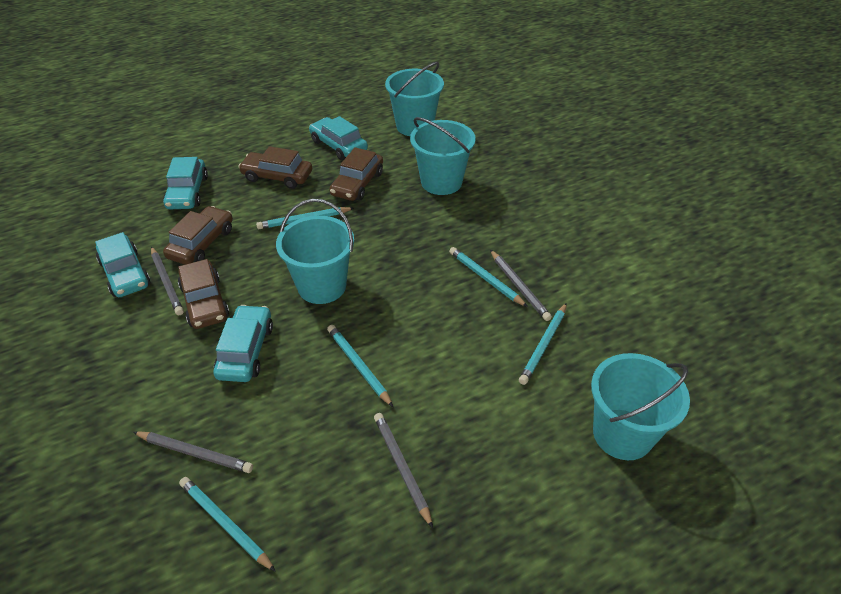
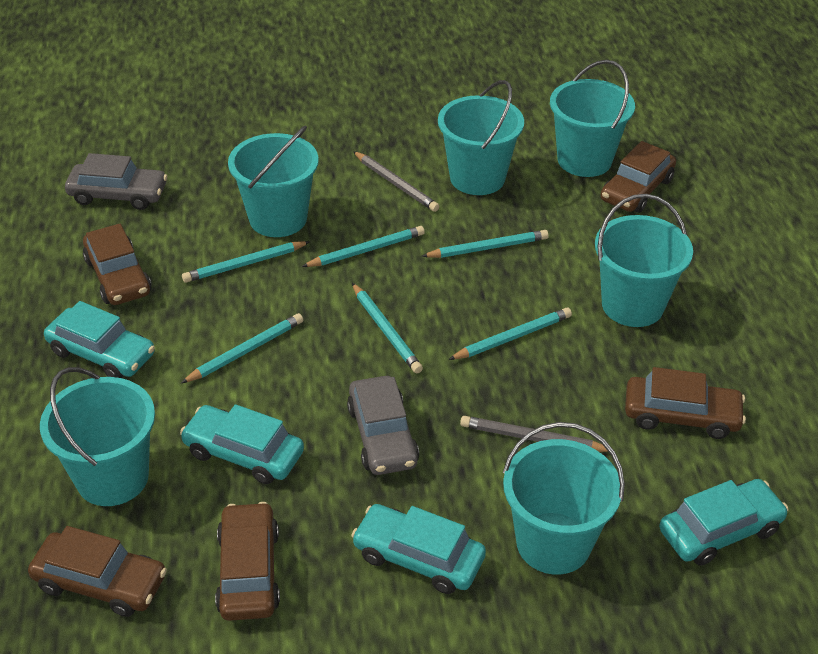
brown car: [163,206,233,265] [178,259,229,329] [238,146,312,189] [329,147,383,201] = 4 -> [28,526,167,617] [83,224,152,305] [215,502,280,621] [601,141,676,213] [625,367,746,439] = 5
grey car: none = 0 -> [65,153,167,210] [347,376,419,475] = 2
grey pencil: [133,431,253,473] [151,246,184,315] [374,413,433,528] [490,250,552,321] = 4 -> [353,151,439,212] [460,416,608,452] = 2
turquoise bucket: [276,199,354,304] [385,62,444,136] [410,117,476,195] [591,353,690,460] = 4 -> [40,367,155,506] [228,125,319,237] [438,80,524,195] [503,422,625,575] [550,60,635,177] [595,194,693,327] = 6
turquoise pencil: [179,477,276,572] [256,207,354,229] [327,325,393,407] [449,247,528,307] [519,303,567,385] = 5 -> [181,313,303,383] [182,241,310,283] [302,226,425,267] [352,283,423,374] [421,230,549,258] [448,308,572,360] = 6

